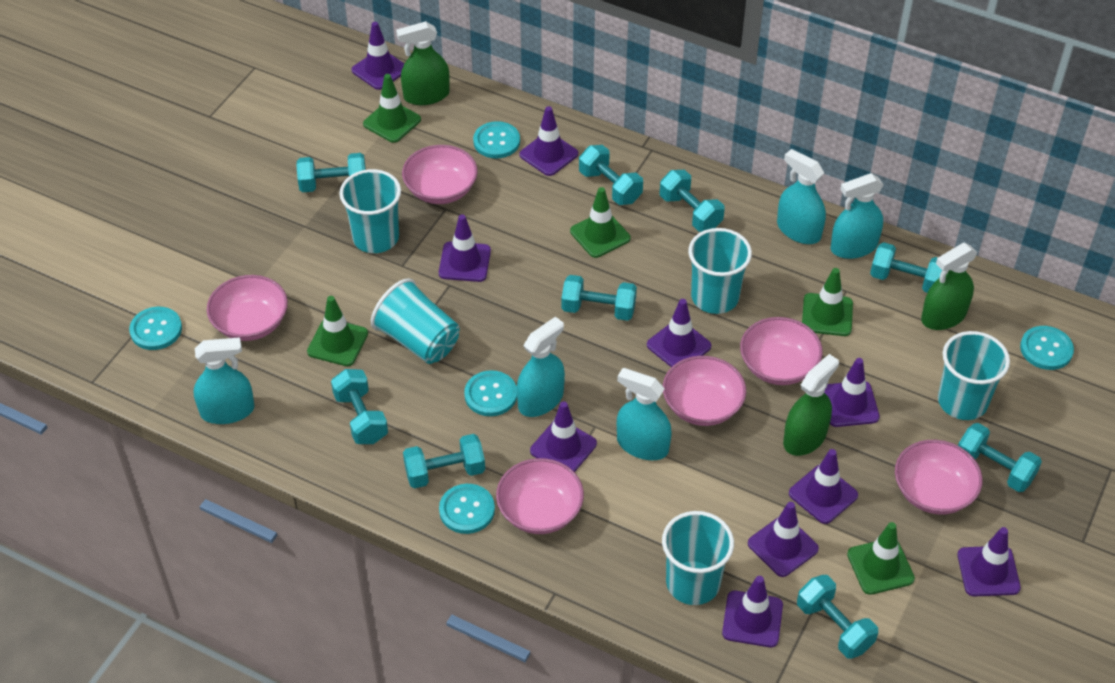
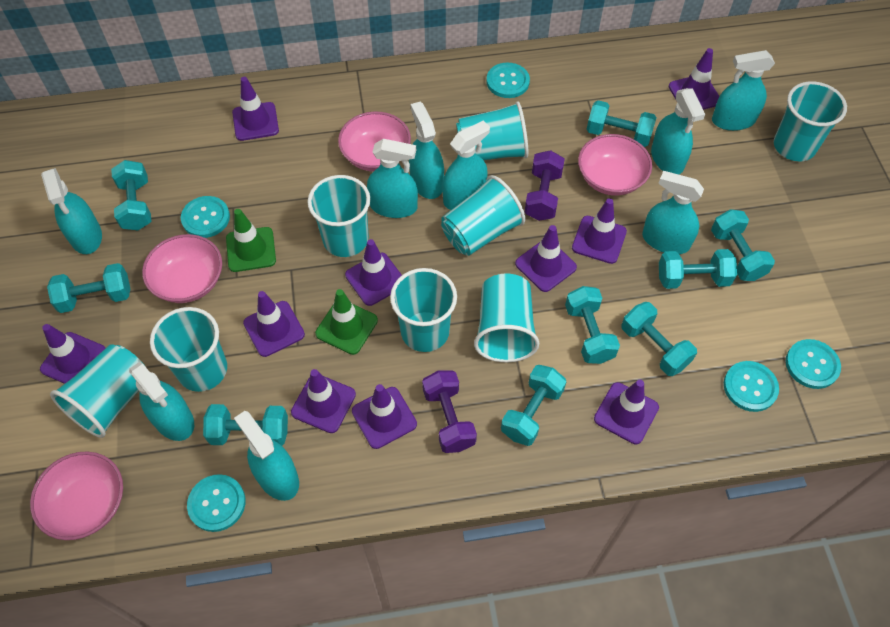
green spray bottle: [396,21,450,105] [783,354,839,456] [921,243,978,330] = 3 -> none = 0
green traffic cone: [307,296,368,366] [363,74,421,143] [570,187,630,258] [802,268,853,336] [847,522,915,595] = 5 -> [226,209,276,272] [315,289,378,355] = 2
pink bowl: [207,275,288,341] [402,145,478,204] [496,458,584,534] [663,356,746,426] [740,317,823,385] [895,440,983,515] = 6 -> [30,451,123,540] [142,234,222,303] [338,111,411,172] [578,134,652,196] = 4
purple dumbbell: none = 0 -> [422,370,477,453] [525,150,565,221] = 2
turquoise cup: [339,169,401,253] [371,278,460,364] [662,511,734,605] [688,228,752,314] [938,331,1010,420] = 5 -> [50,344,146,438] [150,307,227,392] [308,175,370,257] [390,268,457,352] [441,175,525,256] [456,101,528,160] [474,273,539,362] [774,81,847,161] = 8
turquoise spray bottle: [194,337,254,424] [517,316,565,417] [617,368,672,460] [777,149,826,244] [831,173,884,259] = 5 -> [41,168,102,254] [129,361,194,441] [234,411,299,501] [367,139,418,218] [409,101,444,199] [442,120,490,210] [642,171,704,254] [651,88,705,175] [712,50,775,131] = 9

